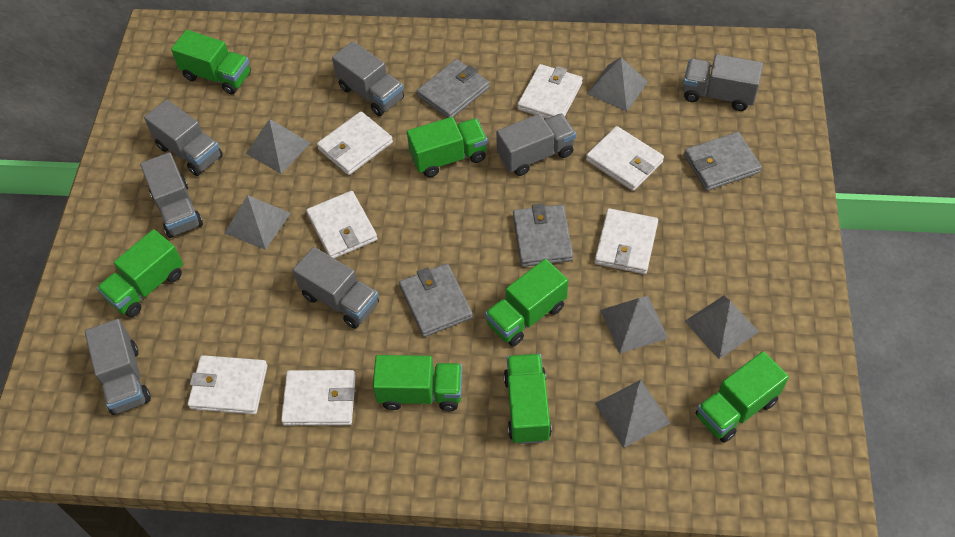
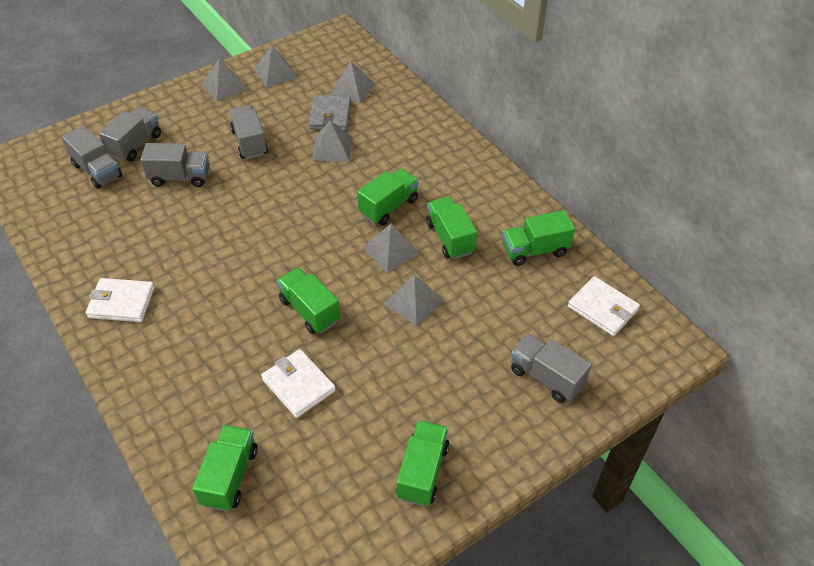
green truck: [97,229,183,317] [171,30,251,95] [373,355,462,411] [407,117,488,177] [485,259,568,346] [504,354,552,444] [696,351,789,443] = 7 -> [192,425,258,511] [277,267,340,334] [357,168,419,225] [396,420,449,506] [426,197,477,259] [502,210,575,266] = 6
grey truck: [85,319,151,415] [140,152,203,238] [144,99,223,176] [293,247,379,329] [332,41,404,116] [496,114,576,176] [683,54,763,111] = 7 -> [62,126,122,189] [99,107,161,162] [141,143,210,187] [229,105,268,159] [511,334,592,403] = 5
grey wallet: [399,263,473,337] [417,59,490,118] [513,204,573,267] [684,132,762,191] = 4 -> [309,95,351,131] = 1
white wallet: [188,355,268,415] [281,370,356,426] [306,191,377,259] [317,111,393,175] [517,64,583,119] [586,126,664,191] [594,208,658,274] = 7 -> [86,278,155,322] [261,349,336,418] [568,276,640,336] = 3

